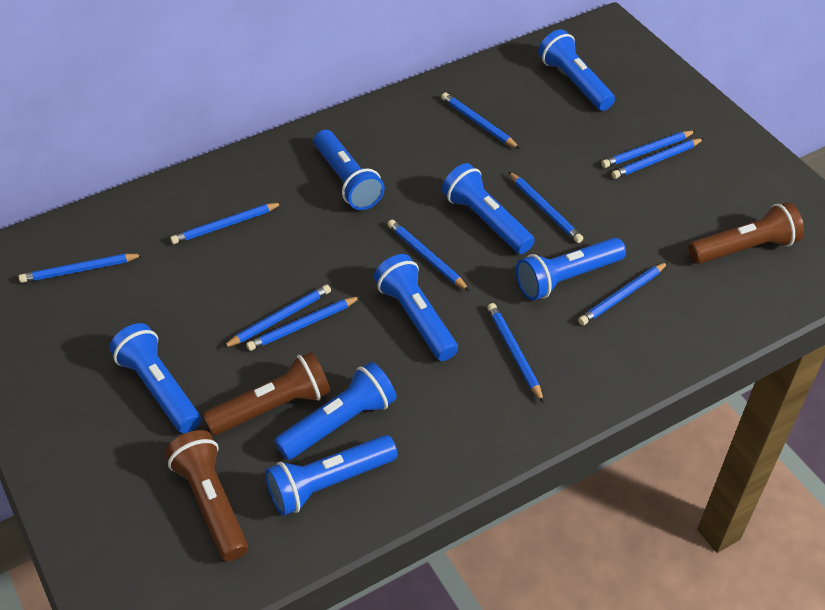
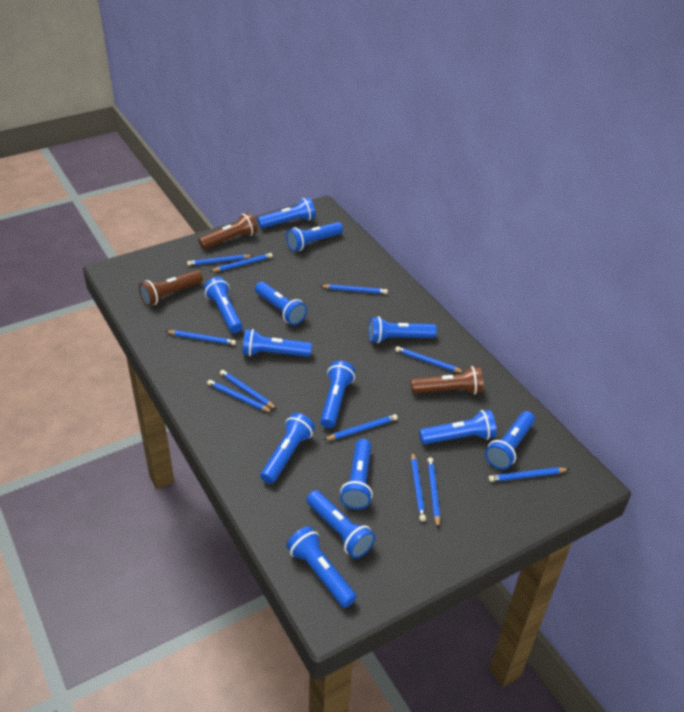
blue flashlight: [109,323,201,433] [265,435,398,516] [274,361,397,460] [314,130,385,210] [374,254,458,361] [442,163,535,254] [516,238,626,300] [538,29,615,111] = 8 -> [204,277,243,333] [242,329,312,357] [255,282,307,325] [257,198,316,229] [260,413,315,484] [286,222,343,251] [286,526,357,608] [306,490,375,558] [320,361,355,428] [340,439,373,510] [369,316,437,343] [419,410,497,444] [485,411,535,470] = 13

